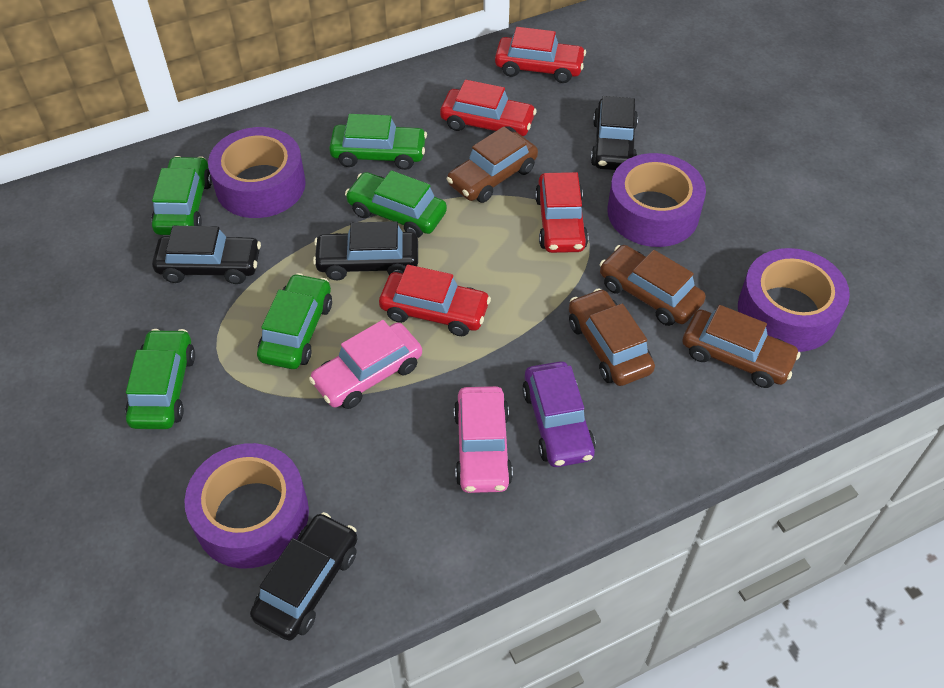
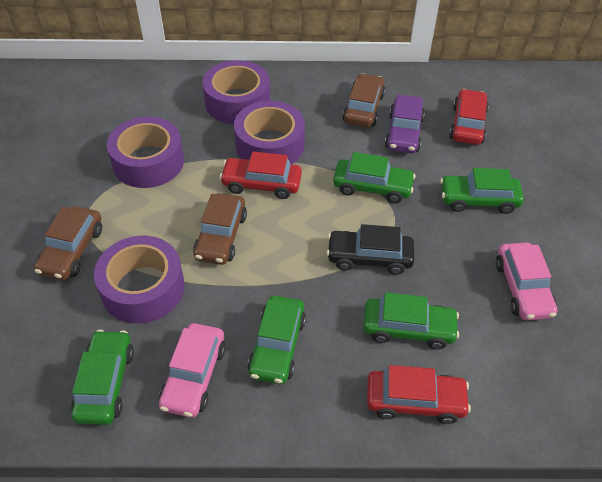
black car: [152,226,261,284] [250,512,358,641] [313,221,418,280] [591,96,638,170] = 4 -> [326,224,414,275] = 1
brown car: [447,126,538,203] [569,288,655,386] [599,245,706,326] [682,305,801,388] = 4 -> [34,206,102,280] [193,193,247,265] [343,73,385,127] = 3
red car: [379,264,491,336] [440,80,537,136] [495,27,586,83] [535,172,588,253] = 4 -> [220,151,302,199] [367,365,471,424] [449,89,489,145] = 3

